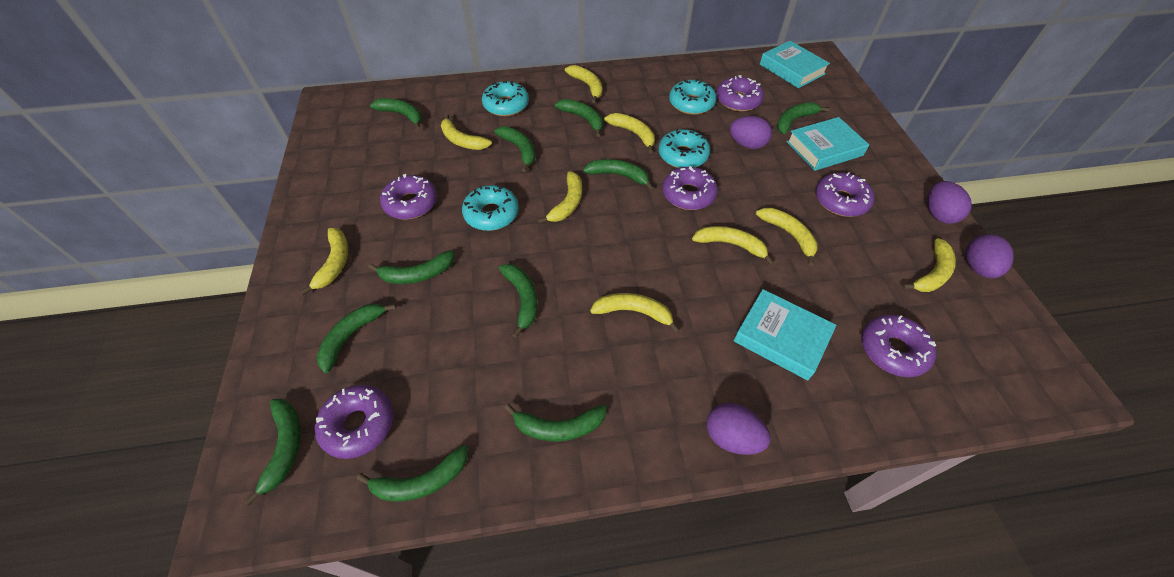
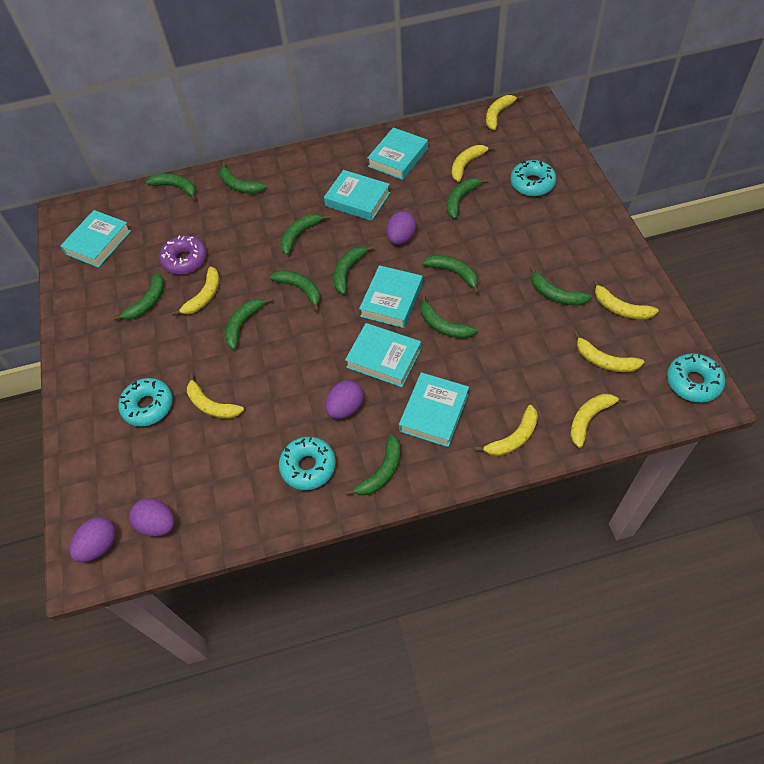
green banana: [244,399,301,506] [317,304,396,373] [357,445,467,502] [368,250,455,284] [370,98,422,130] [494,126,535,172] [499,264,538,338] [504,404,607,441] [555,99,603,137] [583,159,654,190] [777,102,830,134] = 11 -> [112,273,164,320] [146,173,196,201] [220,162,266,194] [225,298,272,350] [270,270,320,312] [280,214,330,255] [334,245,374,294] [345,434,401,496] [421,295,477,339] [422,255,479,294] [447,178,488,219] [530,266,592,306] = 12
purple donut: [315,385,394,459] [380,174,437,220] [662,166,718,210] [716,75,764,112] [815,172,874,217] [861,314,936,377] = 6 -> [159,235,207,274] = 1
turquoise book: [733,289,837,380] [760,41,830,88] [787,117,869,171] = 3 -> [60,210,131,268] [324,170,390,221] [345,323,421,387] [359,265,423,328] [367,127,428,180] [399,372,469,447] = 6
yellow banana: [300,228,348,295] [441,113,492,150] [537,171,582,224] [565,65,603,103] [590,293,680,333] [604,113,655,153] [692,226,774,265] [756,208,818,266] [902,238,956,292] = 9 -> [172,267,219,316] [187,373,244,418] [452,145,495,182] [475,405,538,456] [486,95,523,130] [570,394,627,448] [574,331,644,372] [593,279,659,319] = 8

